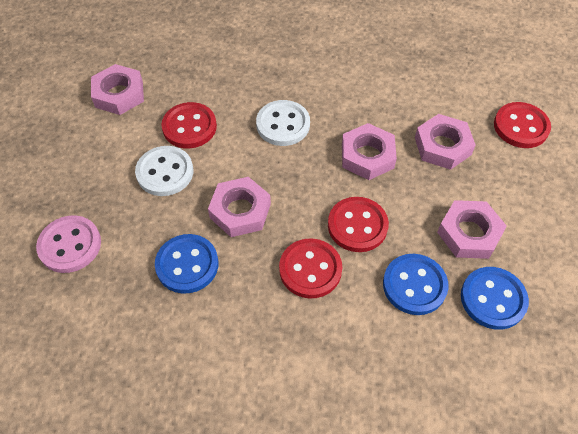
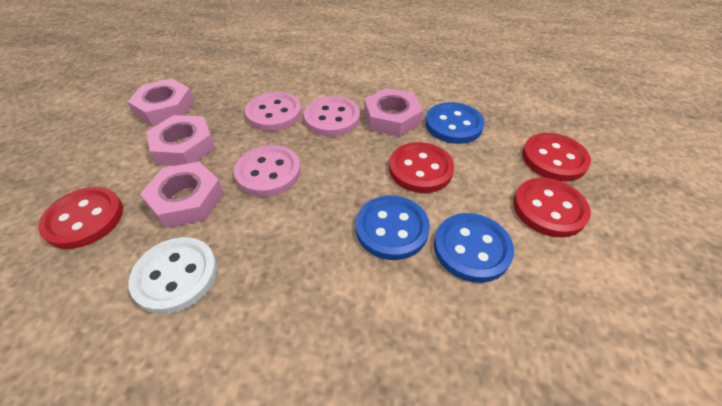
pink button: [36,215,101,273] = 1 -> [234,145,301,197] [245,92,302,131] [304,96,360,136] = 3
pink nut: [91,64,144,115] [208,177,271,237] [342,123,397,180] [415,114,476,170] [437,200,507,259] = 5 -> [128,79,195,126] [140,162,224,228] [146,115,215,166] [364,88,423,137] = 4
white button: [135,146,193,196] [256,100,310,146] = 2 -> [128,237,217,314] = 1

